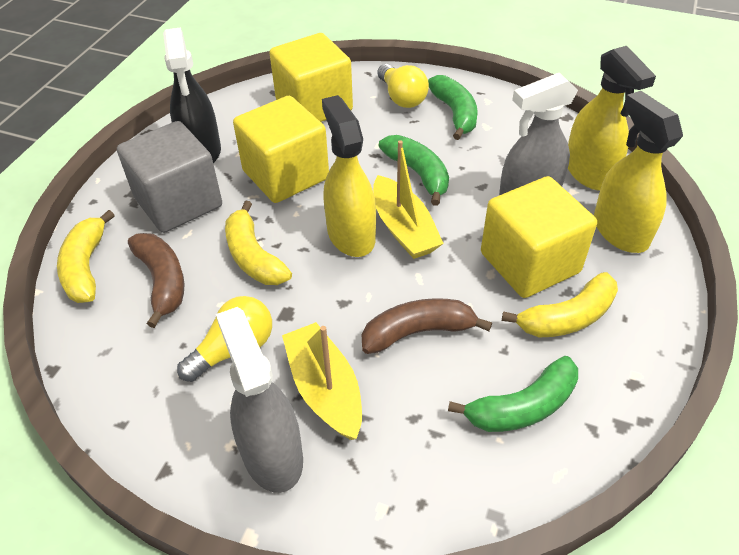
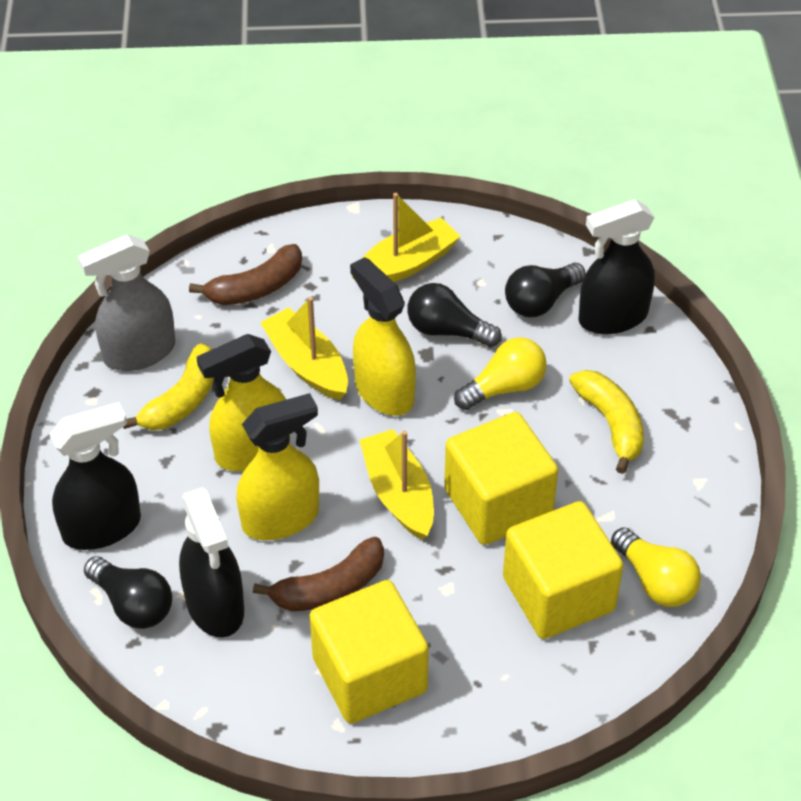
black light bulb: none = 0 -> [84,556,172,629] [407,283,502,347] [505,263,586,317] = 3
black spray bottle: [163,27,221,163] = 1 -> [50,402,141,550] [179,487,244,638] [578,199,655,334] = 3
green banana: [378,135,449,206] [428,75,478,140] [448,356,578,432] = 3 -> none = 0
grey cube: [117,121,222,233] = 1 -> none = 0
grey spray bottle: [216,307,303,493] [499,73,578,195] = 2 -> [78,234,175,371] = 1
yellow banana: [57,210,115,303] [225,201,292,285] [502,272,618,338] = 3 -> [123,343,214,430] [569,370,644,474] = 2
yellow boat: [282,322,362,440] [373,140,444,259] = 2 -> [260,297,348,400] [352,193,461,282] [360,429,434,540] = 3

